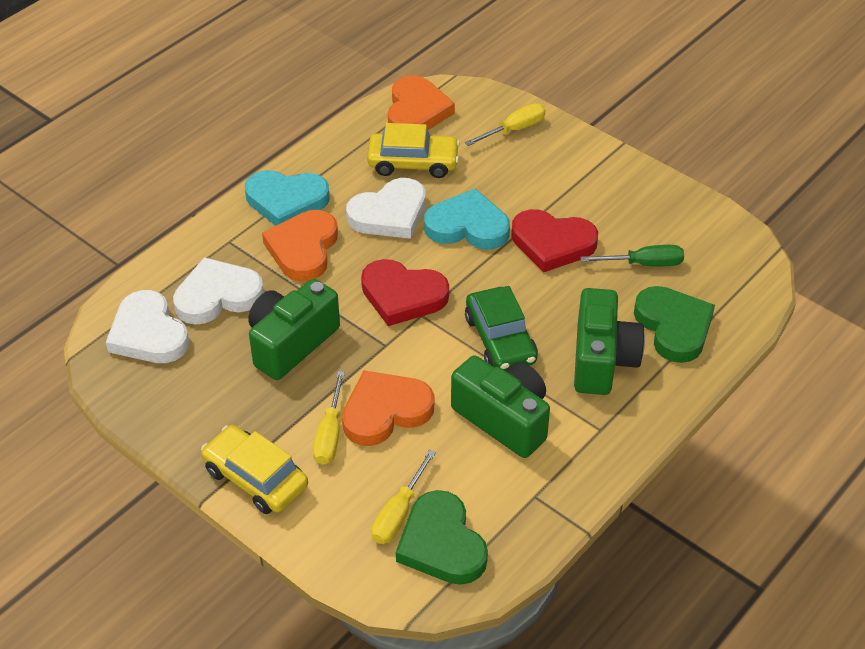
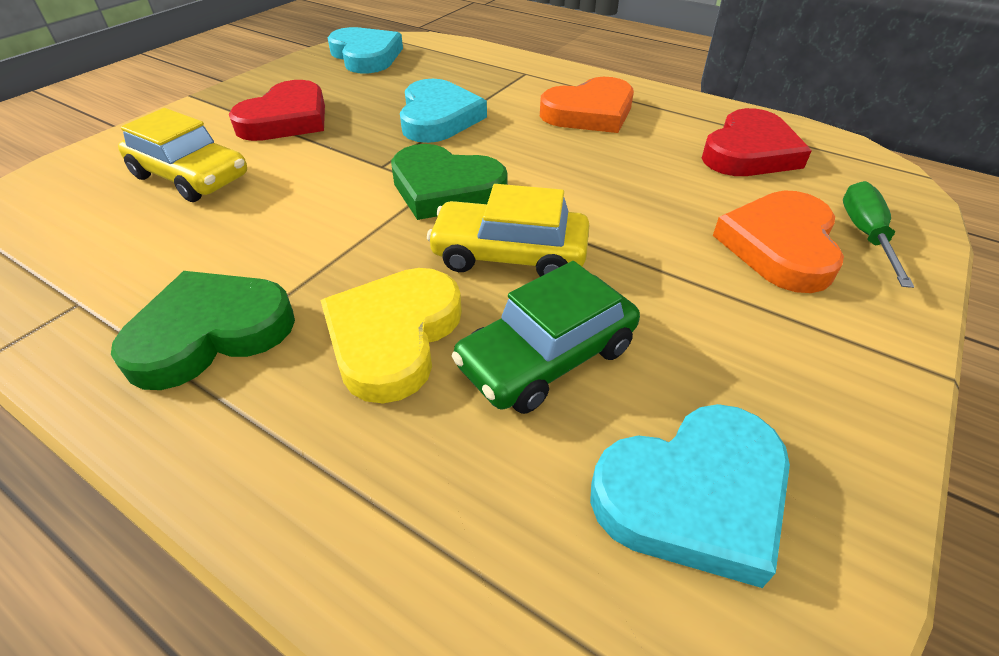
green camera: [248,279,340,380] [451,355,550,458] [574,288,645,395] = 3 -> none = 0
orange heart: [262,210,338,281] [342,371,434,446] [388,75,455,130] = 3 -> [540,77,634,133] [713,191,844,293] = 2
turquoise heart: [245,170,330,226] [424,189,510,249] = 2 -> [328,27,403,73] [400,79,487,143] [590,404,790,588] = 3
white heart: [106,290,189,363] [173,257,264,325] [346,178,426,239] = 3 -> none = 0
yellow heart: none = 0 -> [320,268,462,403] = 1
yellow screwdriver: [313,371,345,465] [371,450,436,544] [465,103,545,146] = 3 -> none = 0

